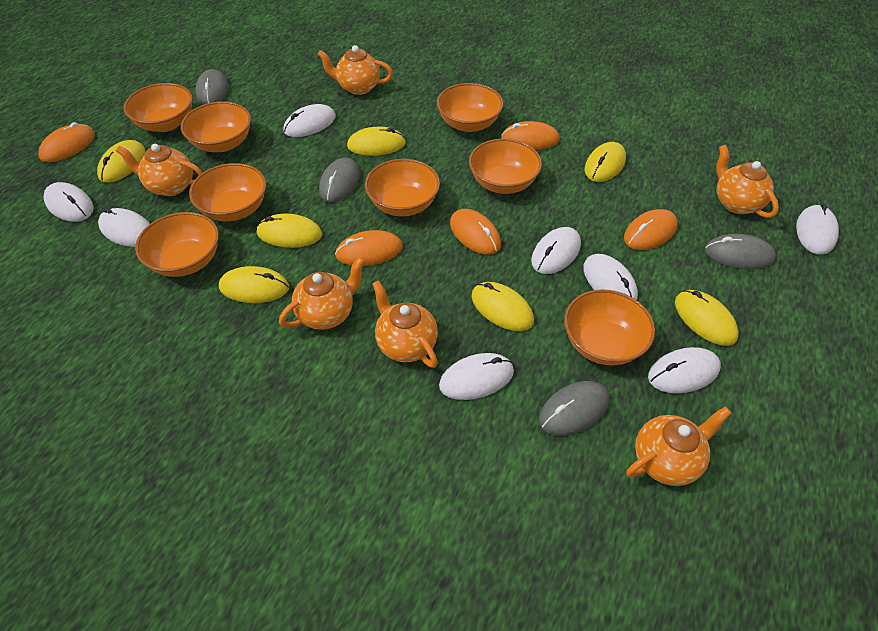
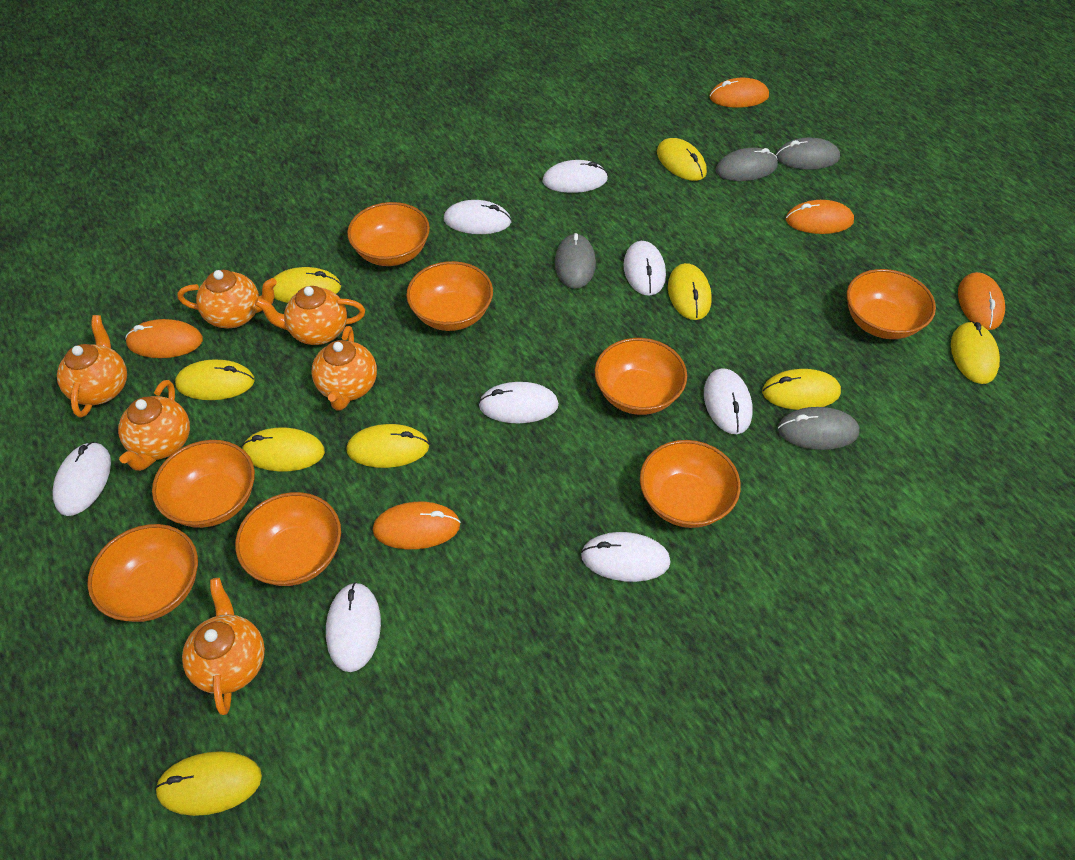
yellow mouse: [97,140,146,183] [219,266,289,303] [256,214,322,248] [347,127,406,156] [471,282,534,331] [585,142,626,182] [675,290,739,346] = 7 -> [155,751,262,816] [175,359,255,400] [241,427,325,472] [273,267,341,303] [346,424,429,468] [657,138,707,181] [668,263,712,320] [762,369,841,410] [951,321,1000,384] = 9

